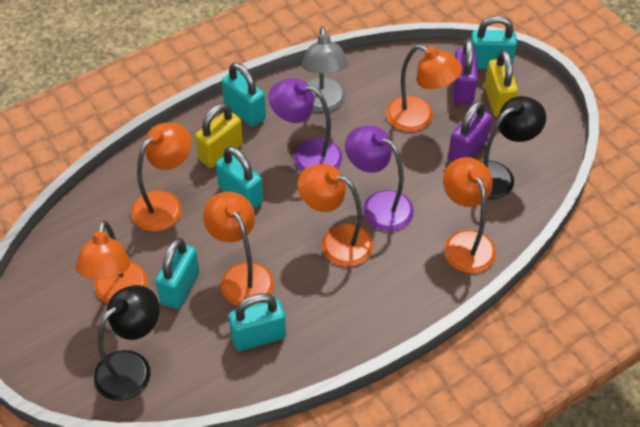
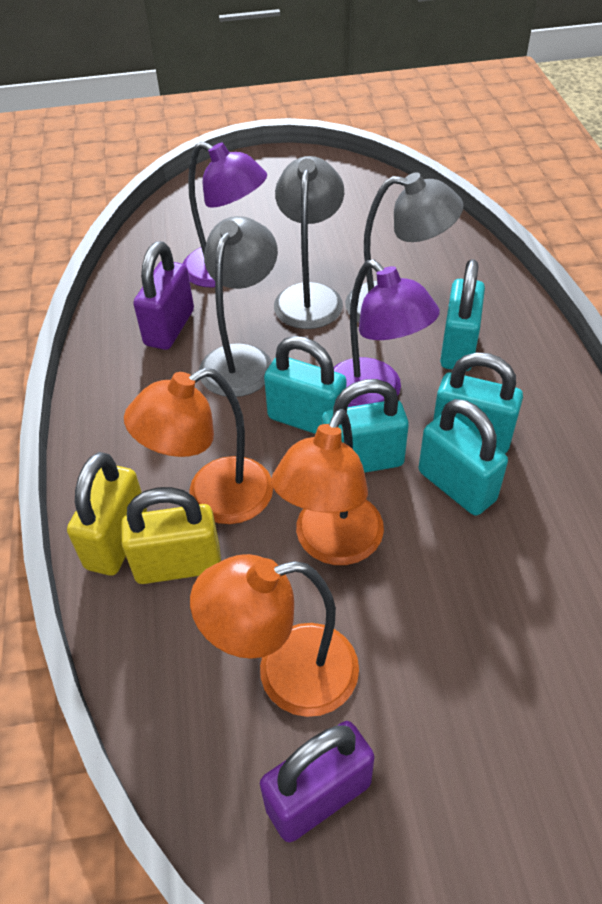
black lamp: [94,285,160,401] [481,96,546,200] = 2 -> none = 0
grey lamp: [302,26,348,112] = 1 -> [199,216,278,397] [274,156,344,329] [345,172,464,323] = 3
orange lamp: [75,220,148,304] [131,123,191,232] [203,191,274,306] [297,164,373,267] [386,45,462,132] [443,157,496,273] = 6 -> [124,368,273,524] [190,554,359,717] [271,409,384,565] = 3

